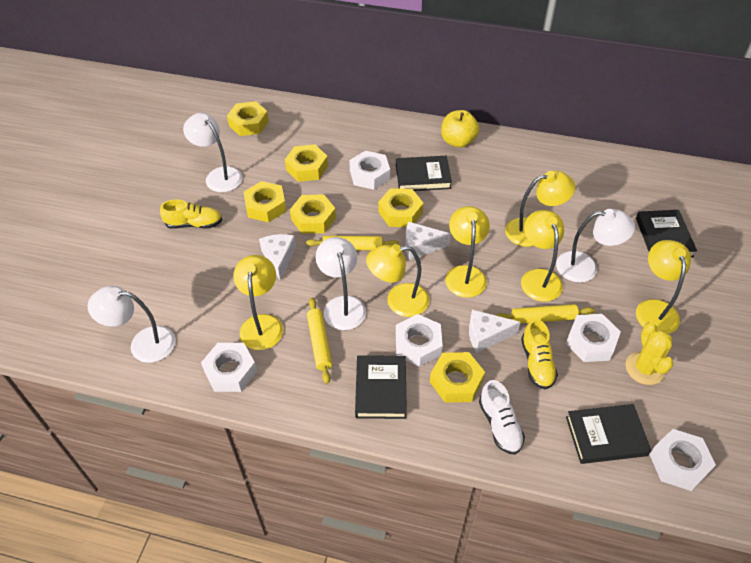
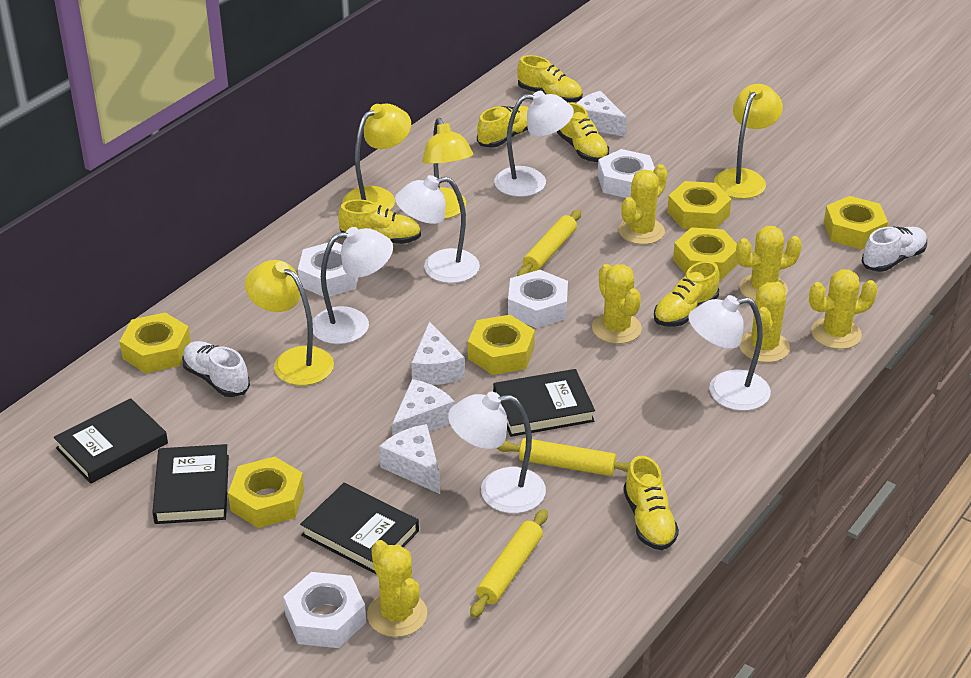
white cheese: [259,234,296,281] [405,222,451,260] [469,310,520,353] = 3 -> [379,424,440,494] [392,379,455,436] [411,321,465,385] [576,91,627,137] = 4
white lamp: [88,286,175,363] [183,113,243,192] [316,237,366,330] [556,209,635,283] = 4 -> [312,227,393,344] [395,175,480,283] [448,392,546,513] [494,91,574,197] [688,295,771,411] = 5
white nut: [201,343,257,392] [349,151,390,190] [396,314,443,367] [566,314,621,362] [649,429,716,491] = 5 -> [283,572,366,648] [298,242,358,297] [508,270,568,328] [598,149,655,198] = 4
white shoe: [479,380,525,455] = 1 -> [182,341,250,397] [861,226,927,272] = 2
yellow apple: [441,110,479,148] = 1 -> none = 0
yellow cactus: [626,322,673,385] = 1 -> [367,540,427,637] [592,264,642,344] [619,164,668,245] [736,226,802,302] [739,282,790,363] [809,269,878,349] = 6
yellow lamp: [233,255,283,350] [366,244,430,317] [445,206,490,298] [505,171,575,247] [521,210,564,302] [636,240,691,334] = 6 -> [245,260,334,385] [342,103,411,210] [422,118,473,219] [714,84,783,199] = 4
yellow shoe: [160,199,222,229] [521,319,558,389] = 2 -> [338,200,421,244] [477,106,529,148] [517,55,583,102] [557,102,609,162] [623,456,679,550] [654,261,720,327] = 6

